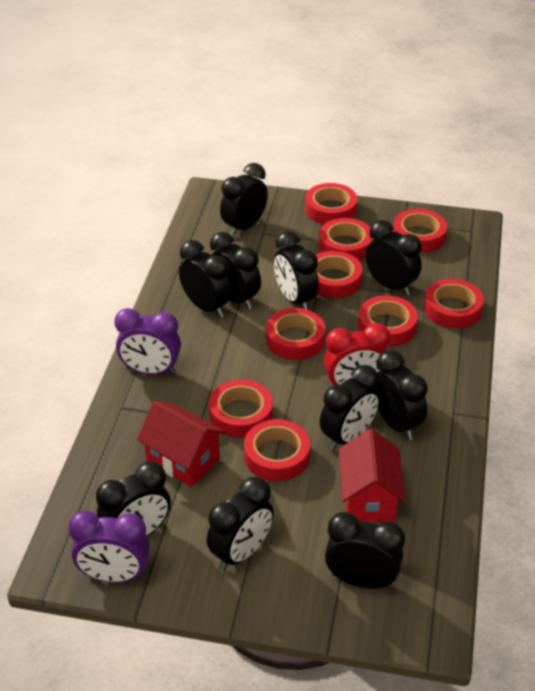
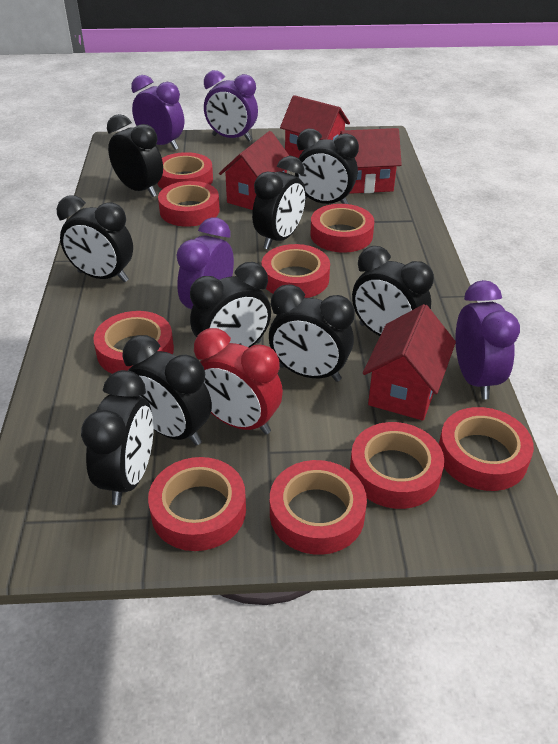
black clock: [96,461,171,536] [179,240,232,318] [207,477,274,571] [210,232,261,309] [220,163,268,237] [274,231,319,310] [320,365,380,451] [325,512,405,589] [365,220,422,296] [375,350,428,440] = 10 -> [57,196,133,282] [81,370,153,505] [107,114,163,197] [122,335,212,446] [190,262,271,348] [252,156,306,250] [269,284,355,382] [295,129,359,204] [352,246,434,336] = 9
purple clock: [68,511,150,583] [114,308,181,375] = 2 -> [131,75,184,150] [176,218,234,309] [204,70,258,141] [455,280,520,400] = 4
red house: [137,401,226,487] [339,428,406,522] = 2 -> [219,131,289,210] [280,95,350,158] [339,128,402,194] [363,304,456,421] = 4

